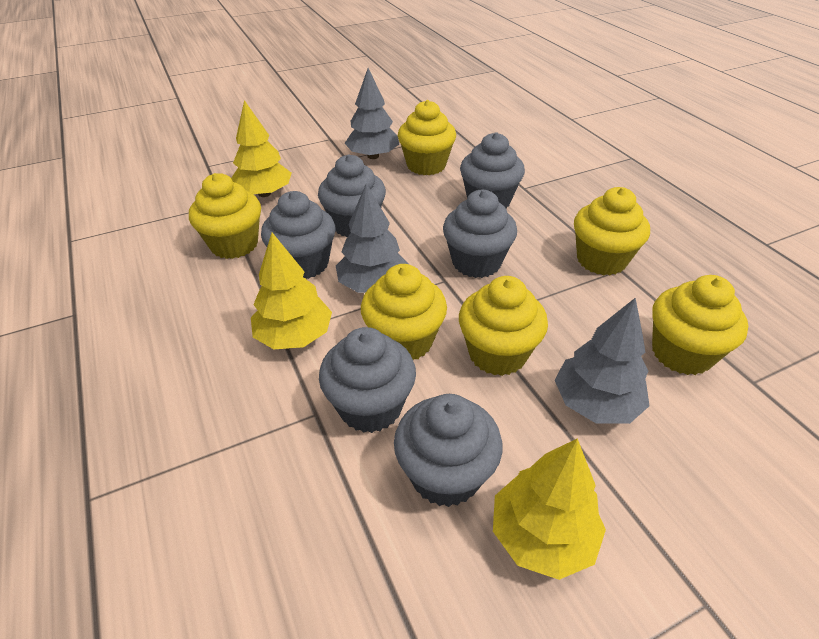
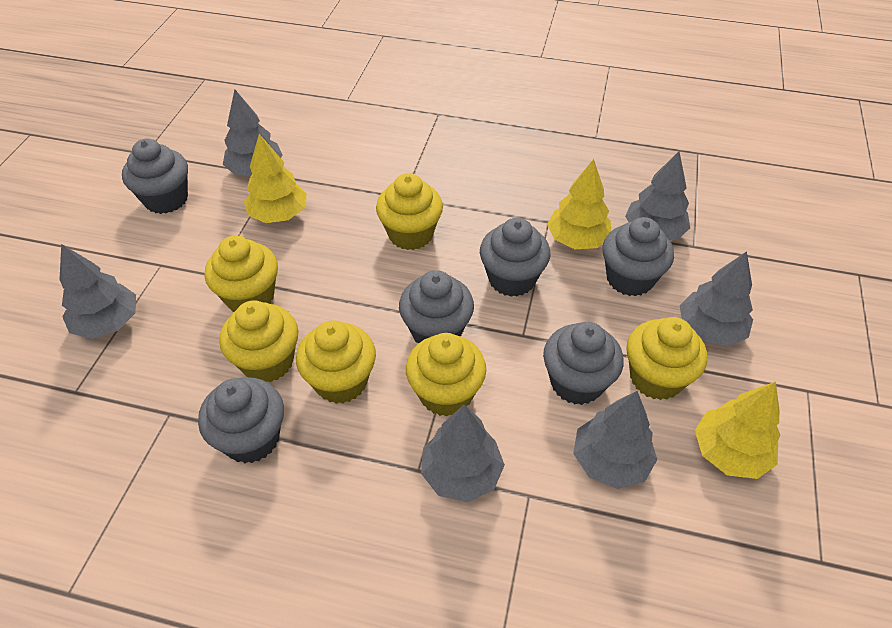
grey tree: [336,183,409,293] [345,68,399,159] [555,298,649,424] = 3 -> [59,244,136,339] [223,89,282,175] [421,404,505,502] [573,391,657,489] [625,151,690,240] [680,251,753,346] = 6

